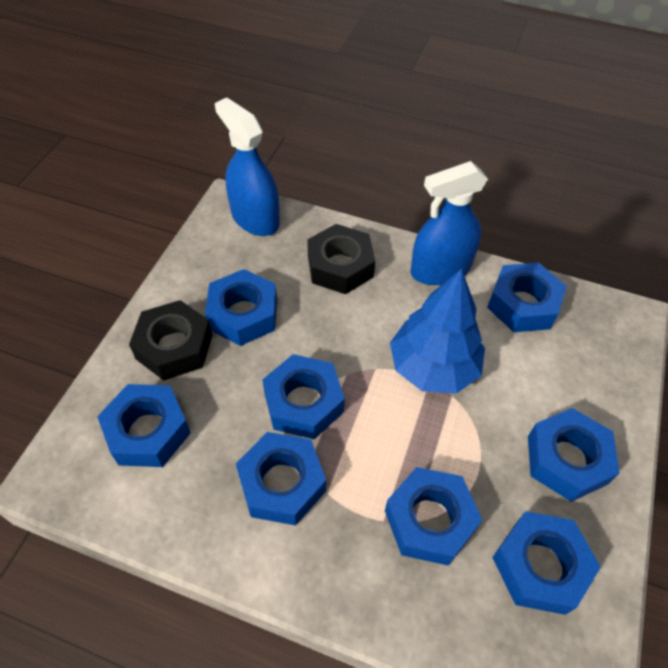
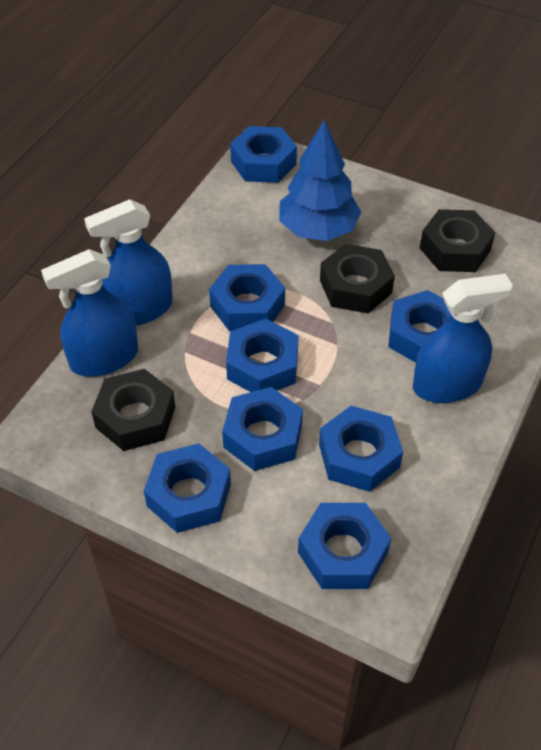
black nut: [129,300,212,381] [307,224,375,294] = 2 -> [91,369,175,451] [320,244,395,313] [420,209,495,272] = 3
blue spray bottle: [215,97,280,236] [411,161,488,285] = 2 -> [41,249,138,377] [84,199,173,326] [413,274,513,403] = 3

